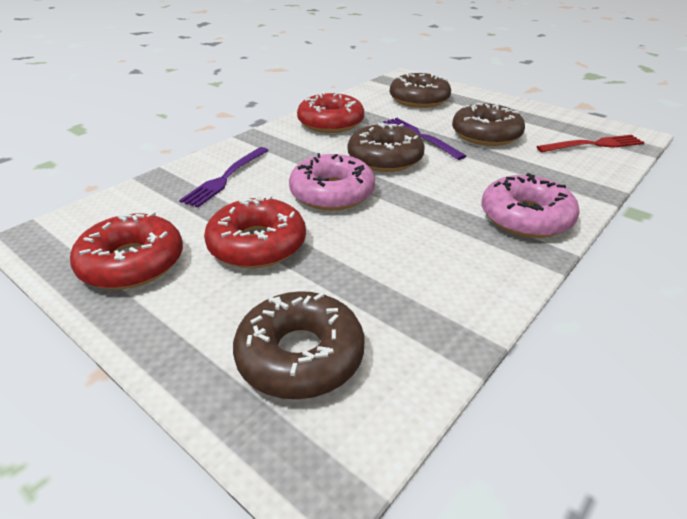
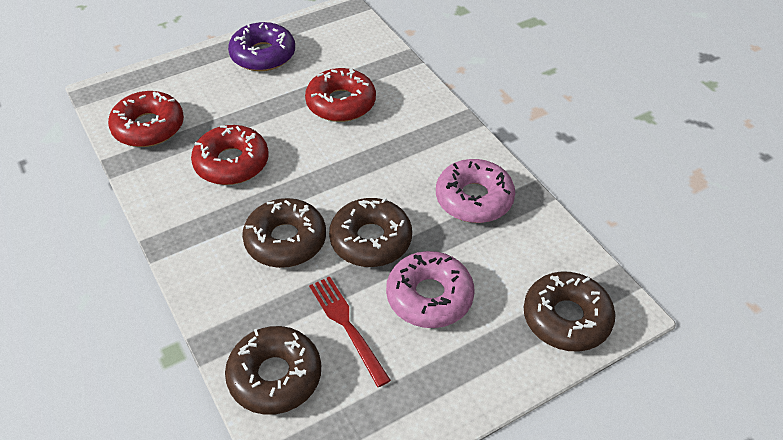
purple donut: none = 0 -> [228,22,295,71] = 1
purple fork: [179,147,269,207] [383,118,466,160] = 2 -> none = 0

